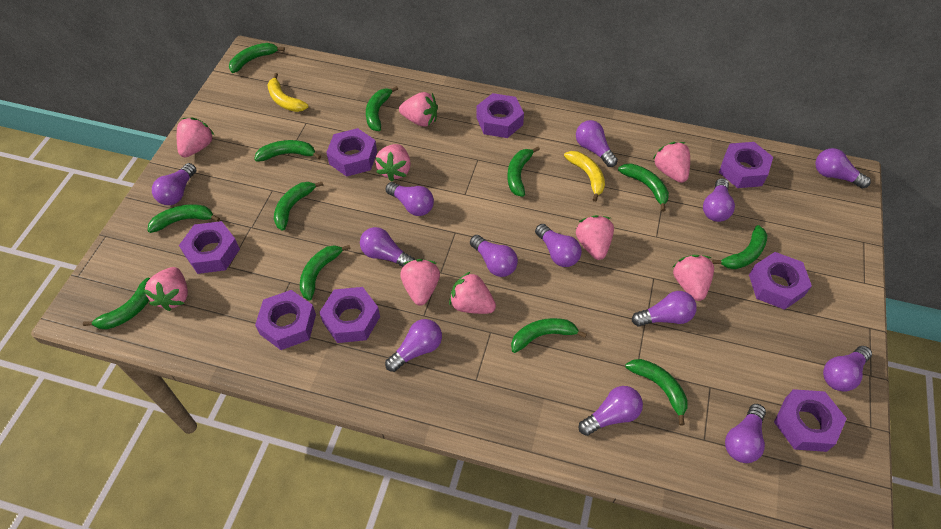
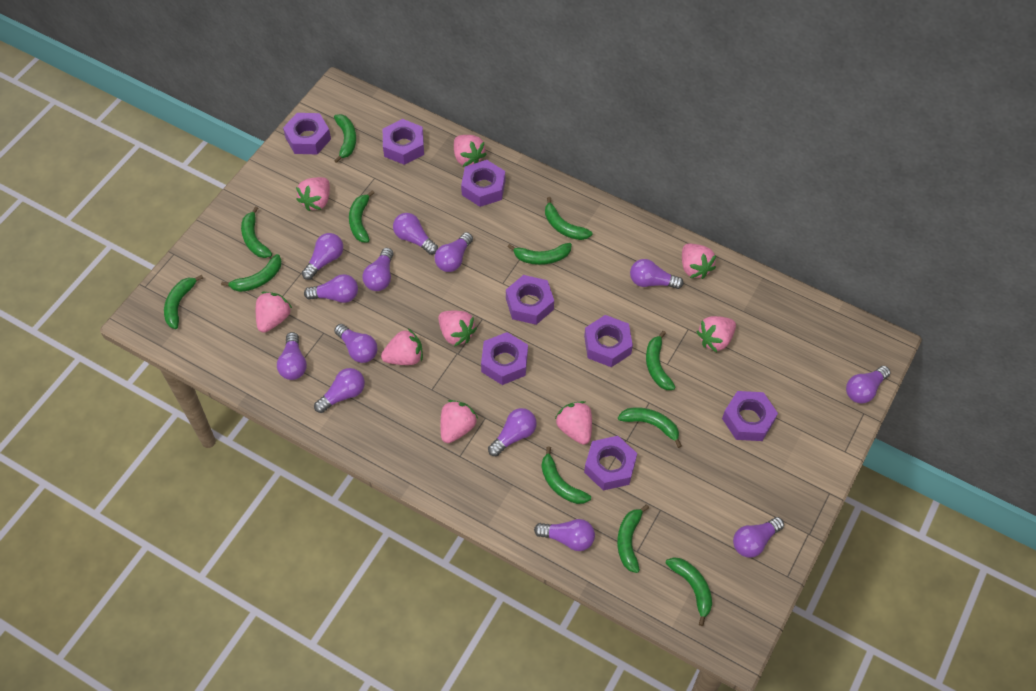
yellow banana: [267,73,308,112] [564,151,605,202] = 2 -> none = 0

